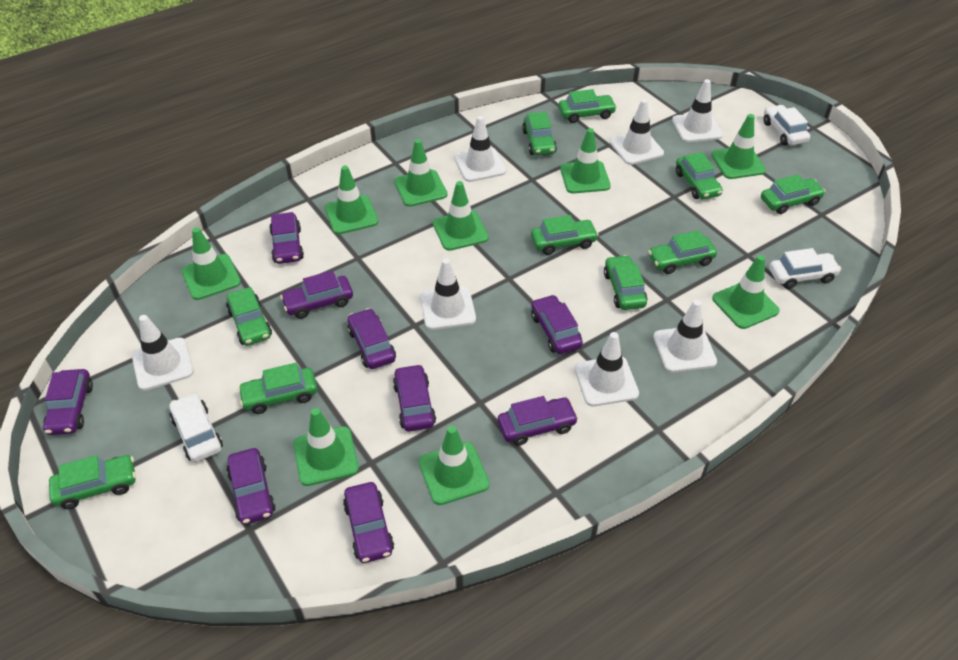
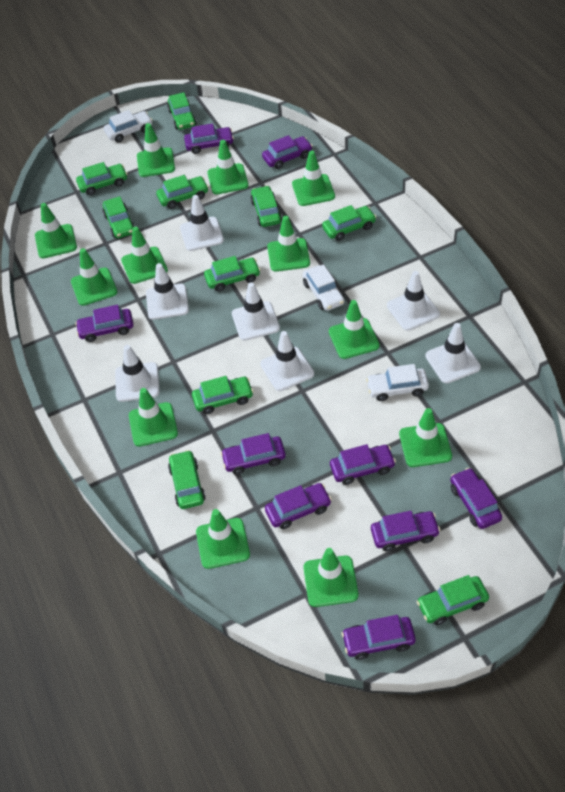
green traffic cone: [181,227,241,300] [293,408,359,486] [325,165,378,234] [394,139,448,207] [419,426,490,505] [433,181,489,251] [560,128,611,193] [711,114,766,179] [712,255,780,329] = 9 -> [35,203,77,258] [71,248,117,306] [121,227,168,284] [129,388,178,447] [137,123,175,177] [196,509,250,569] [207,140,249,194] [267,216,310,272] [292,151,335,206] [303,548,358,607] [329,300,380,359] [399,408,452,467] = 12

